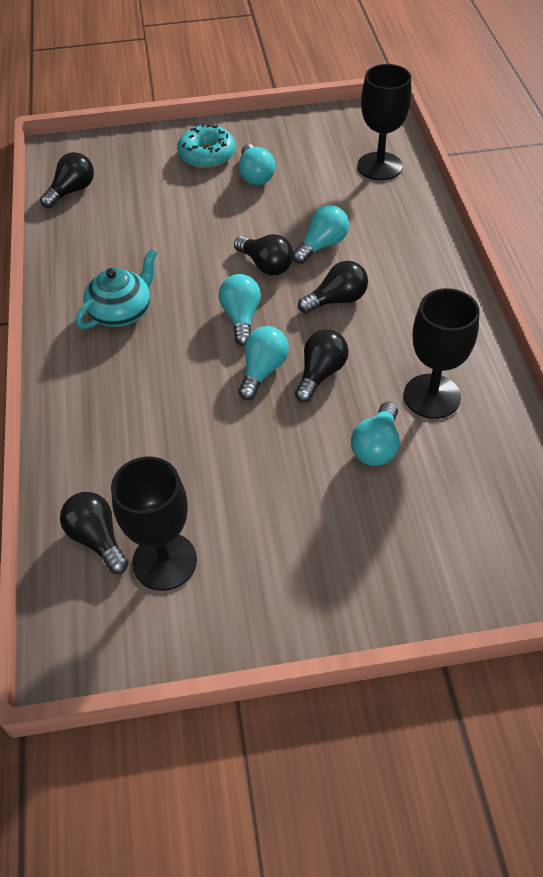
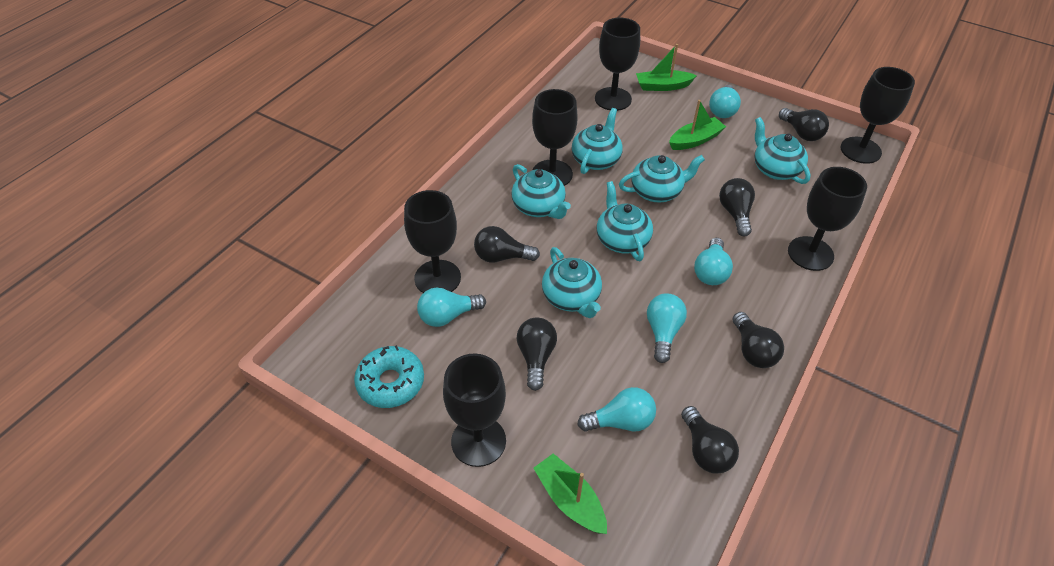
black goblet: [111,457,197,591] [357,64,411,181] [404,288,480,419] = 3 -> [404,190,461,293] [443,354,506,467] [532,89,578,186] [595,18,640,111] [788,167,867,271] [841,67,915,164] = 6
black light bulb: [40,152,94,208] [60,492,129,574] [234,234,294,275] [295,329,349,403] [298,261,368,314] = 5 -> [474,226,540,263] [517,317,557,391] [681,406,739,474] [719,178,755,236] [732,312,784,368] [779,108,829,141] = 6
green boat: none = 0 -> [533,453,607,534] [636,44,697,91] [669,100,726,150] = 3
turquoise teapot: [76,249,157,329] = 1 -> [511,164,571,219] [542,247,602,318] [572,108,623,174] [597,181,653,261] [619,155,705,203] [754,117,811,184] = 6

